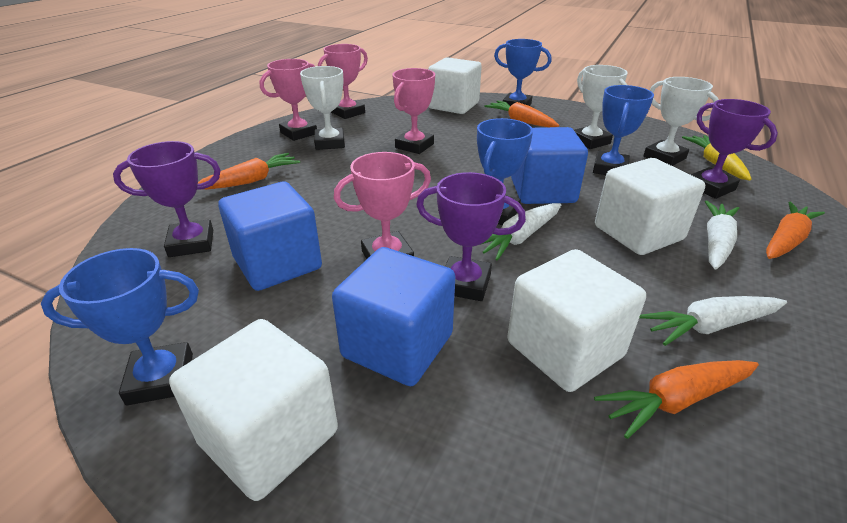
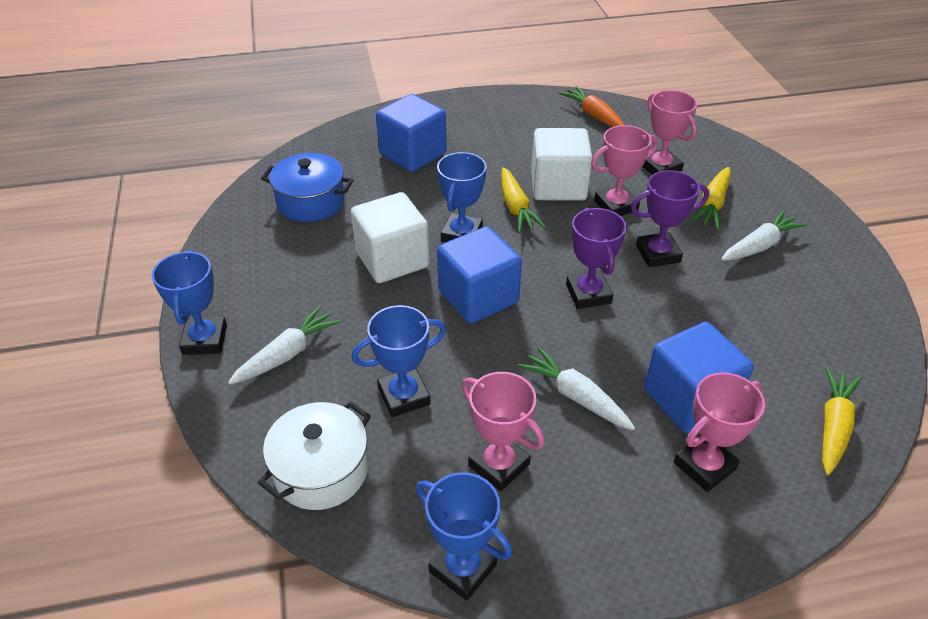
blue pot: none = 0 -> [261,153,354,222] = 1
orange carrot: [198,153,300,190] [484,101,559,127] [594,360,759,439] [766,201,825,259] = 4 -> [559,86,624,127] = 1
purple trophy: [113,141,221,257] [416,172,526,301] [690,99,778,199] = 3 -> [566,208,627,309] [631,170,709,267] = 2
white cube: [169,319,338,501] [428,57,482,114] [507,249,646,392] [595,158,705,255] = 4 -> [351,192,430,283] [531,128,592,201] = 2
white pot: none = 0 -> [258,402,371,510] = 1
white trophy: [300,66,345,150] [574,65,628,149] [643,77,719,166] = 3 -> none = 0
yellow carrot: [682,135,752,181] = 1 -> [501,167,546,233] [691,167,731,229] [822,367,862,475] = 3

